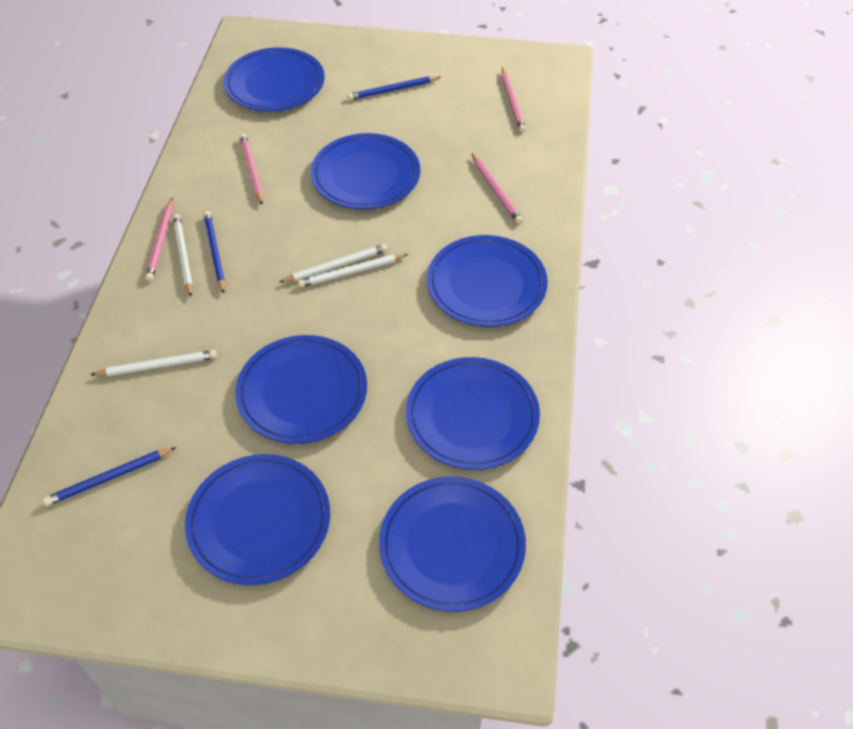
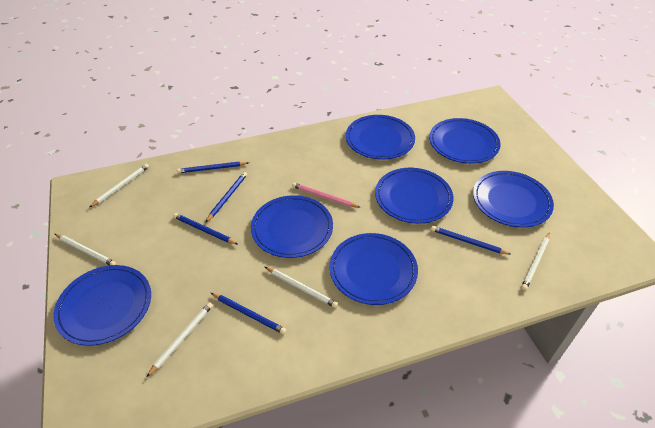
blue pencil: [43,447,176,506] [204,211,225,294] [347,76,440,100] = 3 -> [173,213,238,244] [177,161,249,173] [205,172,247,223] [211,293,286,334] [431,226,512,255] = 5
pink pencil: [145,198,173,281] [240,133,263,204] [472,154,523,224] [502,68,526,132] = 4 -> [292,183,361,208] = 1
white pencil: [90,350,217,376] [173,214,193,297] [279,244,388,283] [298,254,408,287] = 4 -> [55,234,116,265] [90,163,149,207] [147,302,213,377] [265,267,338,308] [521,232,550,291] = 5

